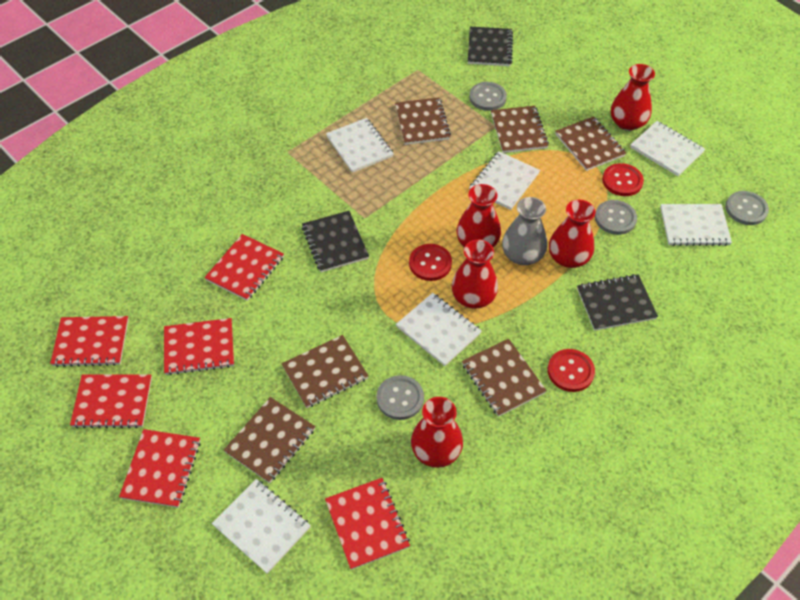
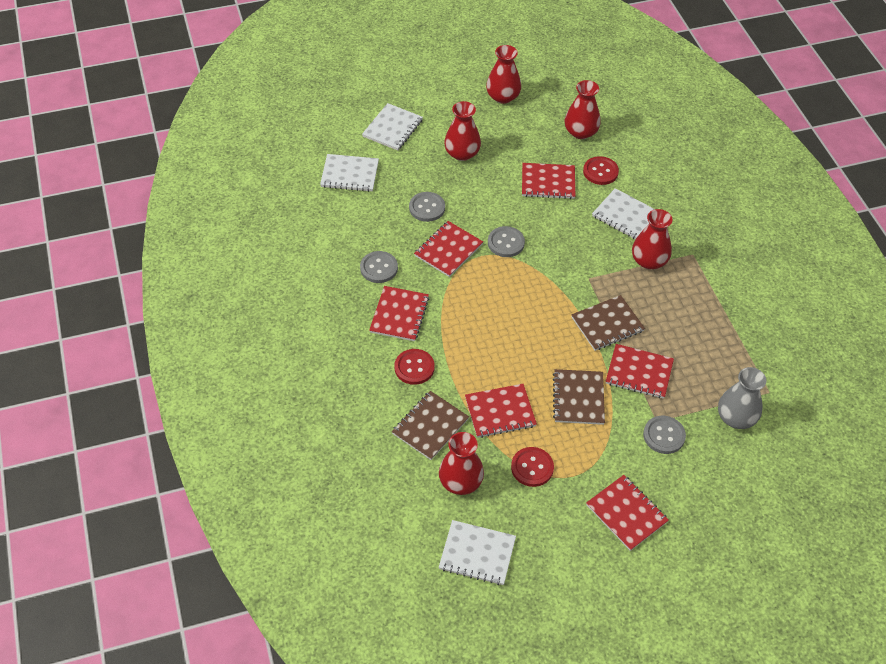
black notebook: [302,211,369,272] [468,27,513,66] [577,274,658,331] = 3 -> none = 0
brown notebook: [224,397,315,483] [282,335,368,408] [395,98,451,145] [462,339,547,417] [491,106,549,153] [555,116,626,171] = 6 -> [392,391,469,460] [553,369,605,425] [571,295,645,351] = 3
white notebook: [212,479,311,574] [326,118,394,173] [396,293,482,366] [469,151,540,210] [630,121,705,176] [660,204,732,246] = 6 -> [320,154,379,192] [362,103,423,151] [439,520,516,585] [592,188,655,239] = 4

